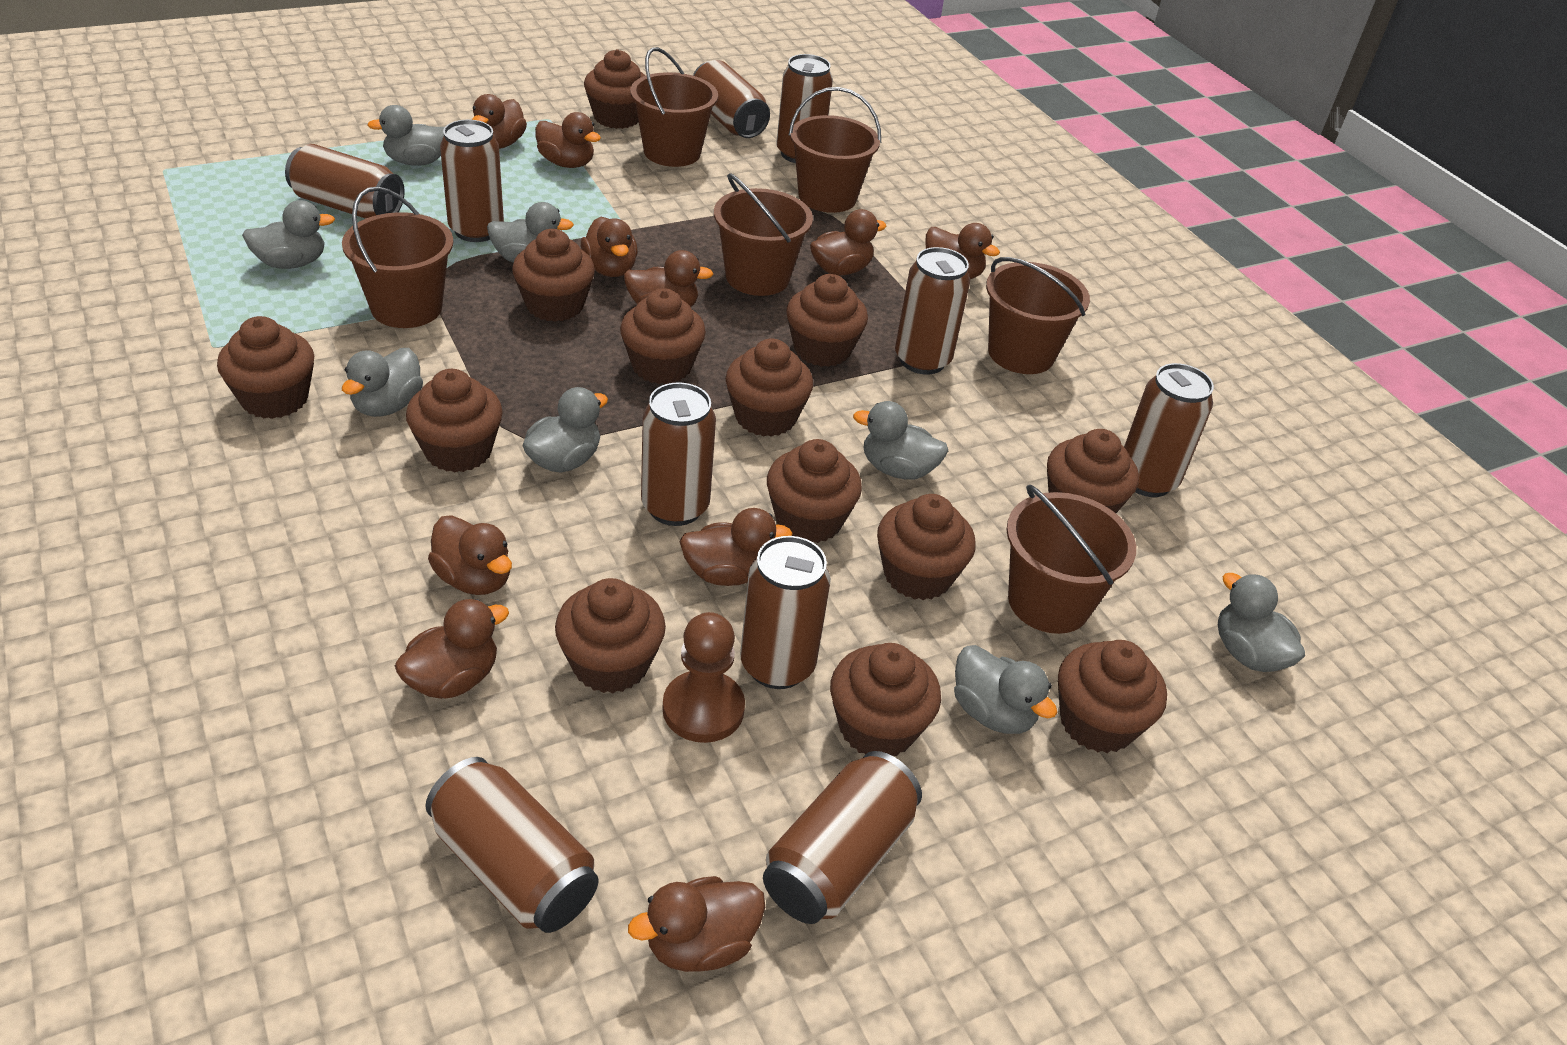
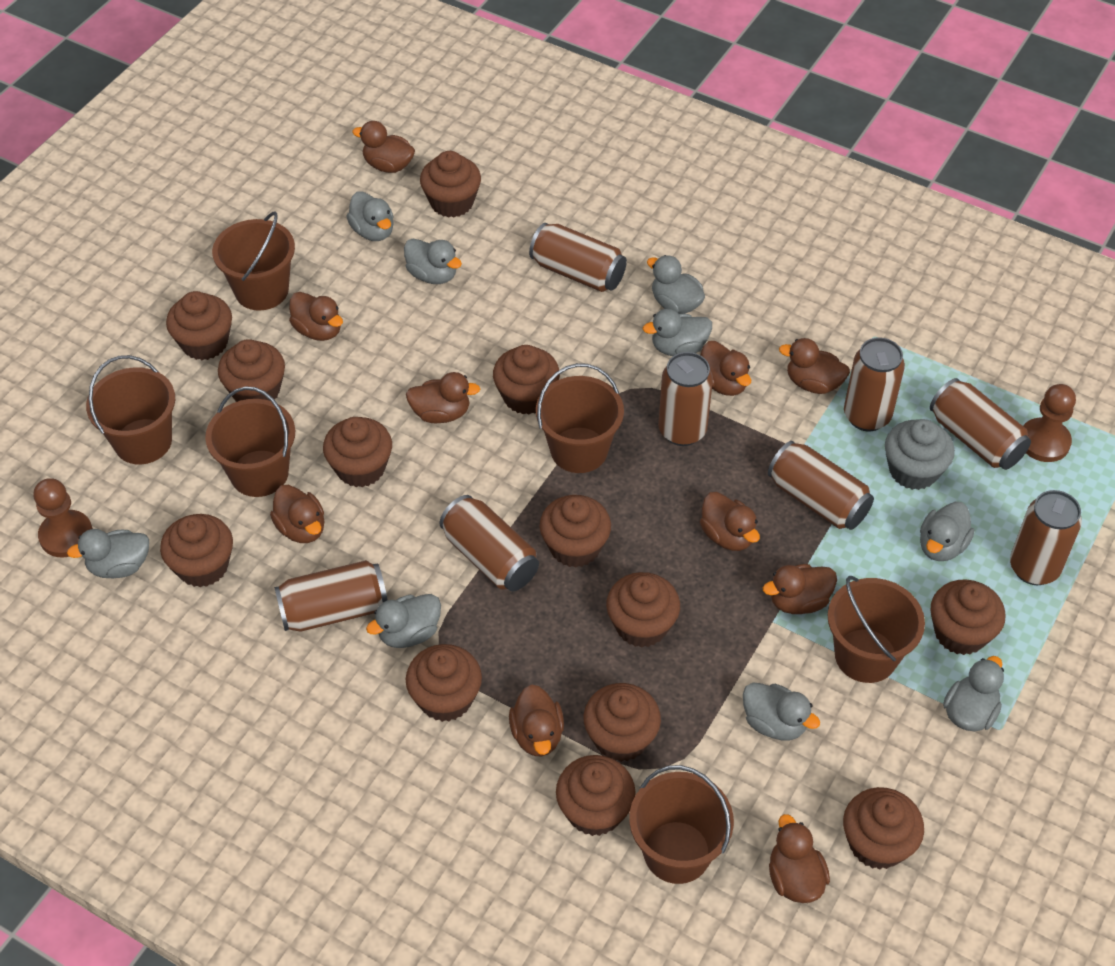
brown can: [285,144,405,219] [425,757,598,933] [440,120,504,242] [641,383,716,526] [693,60,770,138] [740,536,831,689] [763,751,922,924] [776,54,833,163] [895,247,970,375] [1124,363,1214,497] = 10 -> [274,560,387,632] [440,495,539,591] [529,223,627,292] [658,352,713,446] [768,441,874,530] [844,337,905,431] [930,378,1031,470] [1010,490,1082,585] = 8
brown pawn: [662,612,745,743] = 1 -> [33,478,93,558] [1023,384,1076,462] = 2
grey cupcake: none = 0 -> [885,419,955,490] = 1
grey duck: [242,200,335,269] [342,348,423,417] [367,105,445,166] [487,202,574,263] [523,387,608,473] [853,401,948,480] [954,645,1057,734] [1218,573,1305,672] = 8 -> [67,529,149,578] [346,192,394,241] [366,594,441,648] [404,239,462,284] [643,309,712,356] [647,255,705,314] [743,683,820,740] [920,502,974,561] [943,656,1004,731] = 9

